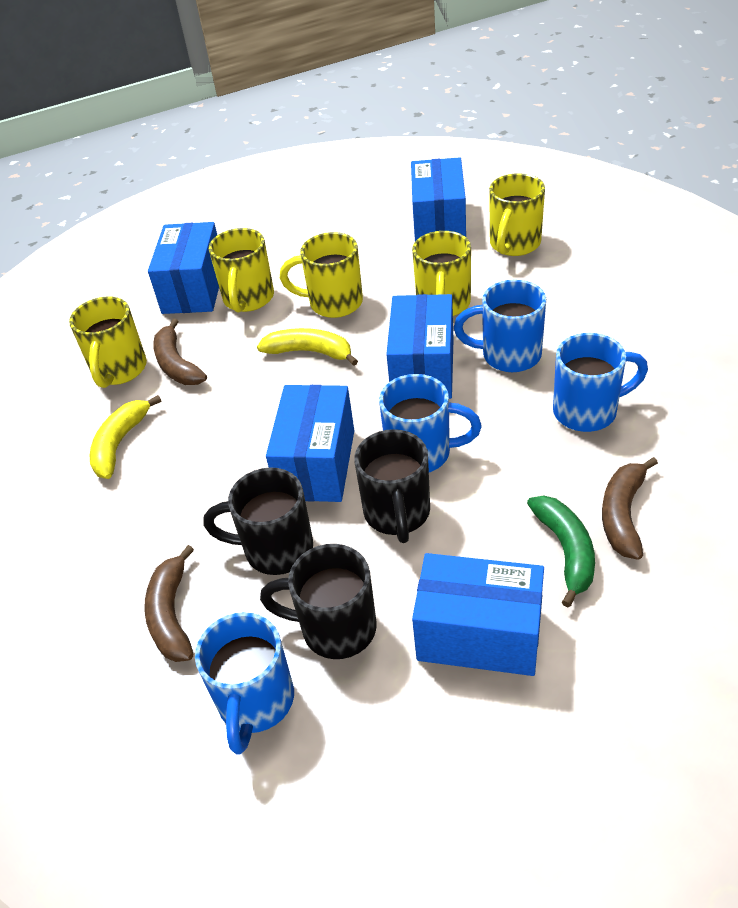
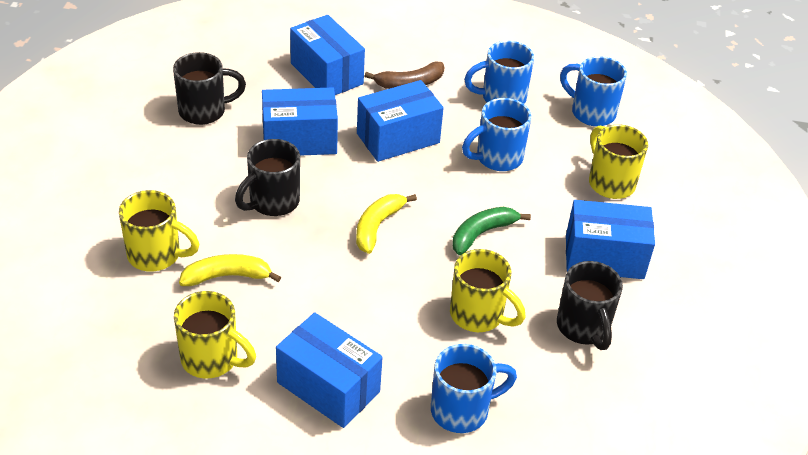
brown banana: [144,545,194,662] [153,318,207,385] [602,457,658,560] = 3 -> [365,61,444,89] = 1
yellow mug: [69,296,147,388] [209,228,274,312] [280,232,363,318] [412,231,471,316] [489,173,545,256] = 5 -> [119,190,199,272] [174,291,256,378] [450,249,526,332] [589,124,648,199] = 4

